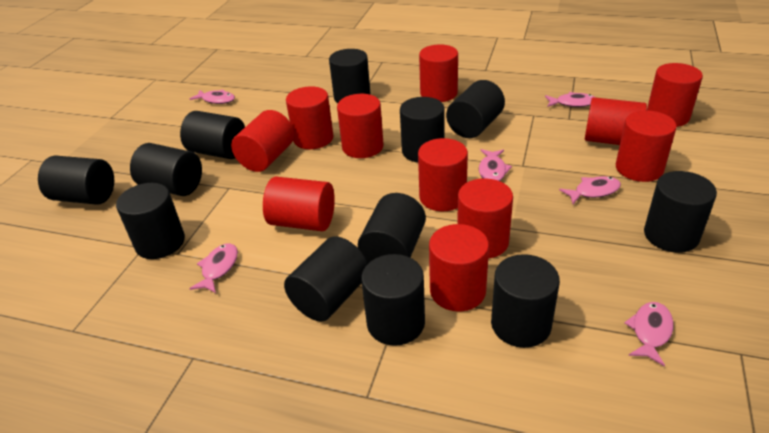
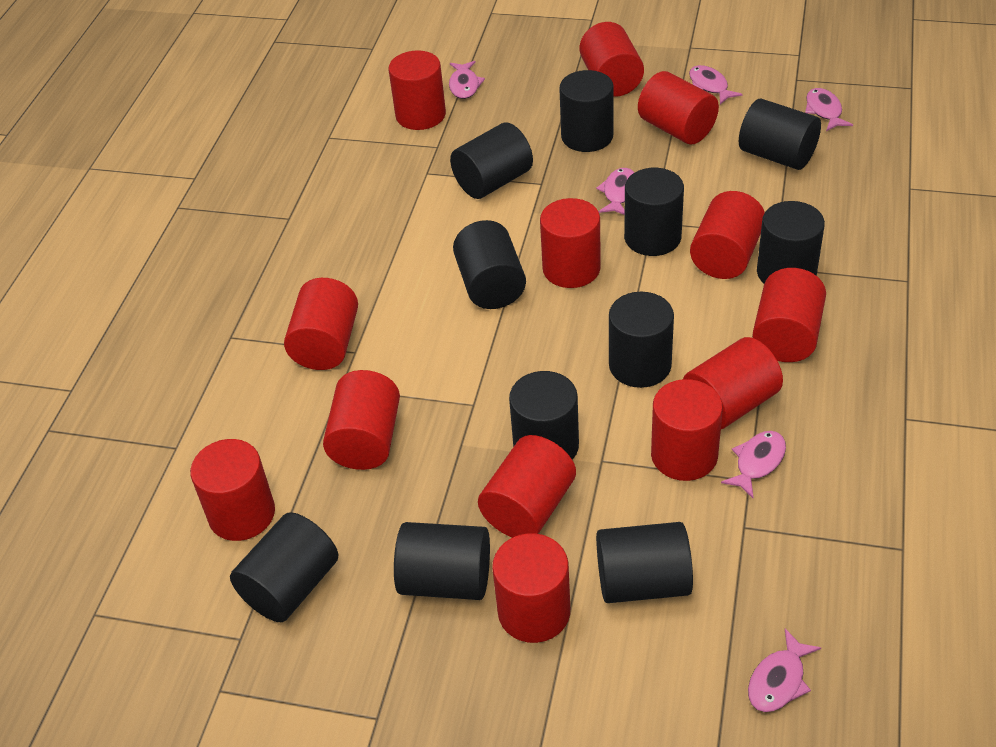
black cylinder: [38,155,114,205] [116,183,185,259] [130,143,202,196] [180,111,245,159] [284,236,368,322] [329,49,371,103] [358,193,426,263] [361,254,425,346] [400,97,445,163] [446,80,505,138] [491,254,560,348] [644,171,717,253] = 12 -> [230,512,338,622] [394,522,490,600] [450,122,533,199] [453,220,526,309] [509,371,579,460] [559,70,614,152] [596,522,693,603] [609,292,674,388] [624,168,684,256] [739,99,821,170] [757,201,825,283] = 11
red cylinder: [231,110,294,172] [263,176,335,231] [286,86,333,149] [337,94,384,158] [418,138,468,211] [419,45,458,102] [429,224,489,311] [457,178,513,259] [585,97,647,145] [616,110,677,182] [647,63,703,127] = 11 -> [190,439,275,541] [284,278,358,370] [323,370,400,470] [388,50,446,130] [478,435,576,538] [492,533,570,643] [540,198,601,288] [579,22,644,97] [638,71,719,145] [651,379,723,481] [683,337,783,429] [690,191,765,279] [752,268,826,362] = 13

